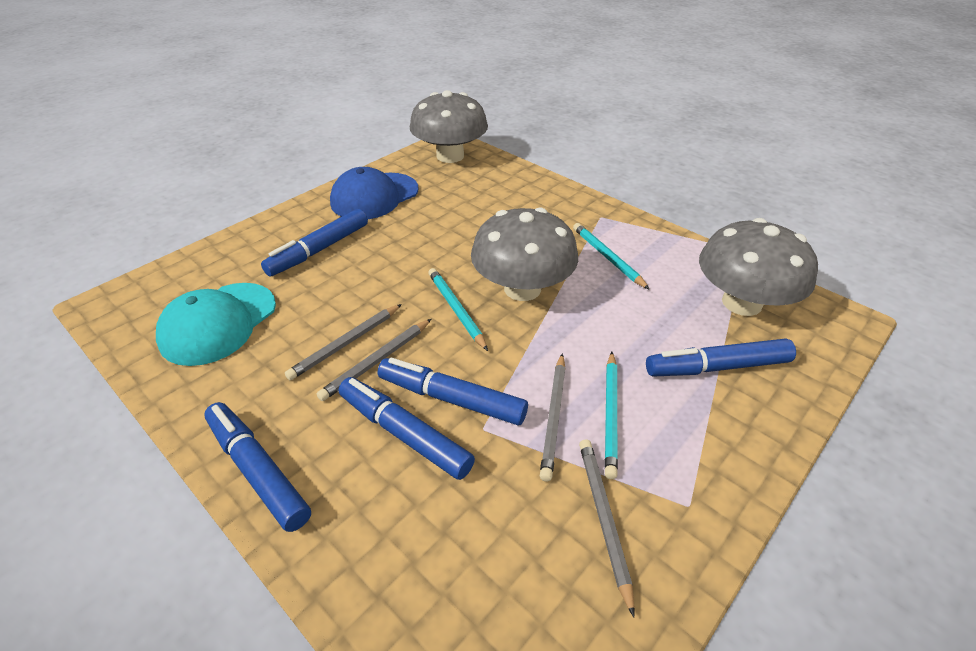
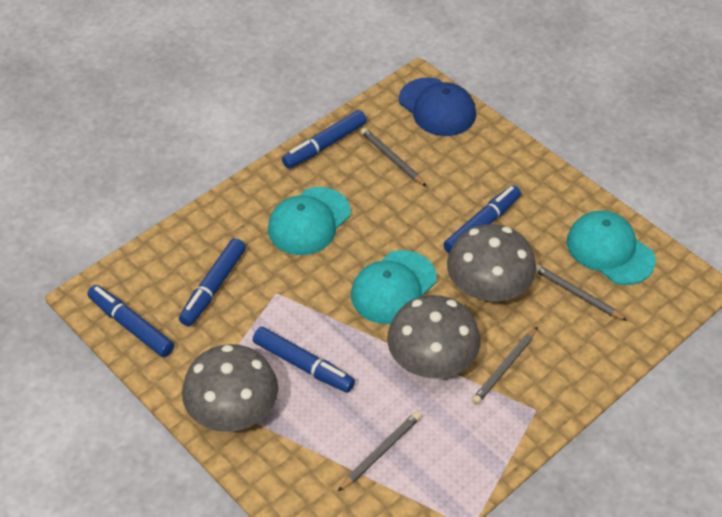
turquoise cap: [156,283,276,366] = 1 -> [268,187,351,255] [351,250,437,324] [567,211,656,285] = 3
turquoise pencil: [428,268,488,351] [573,223,650,290] [604,352,618,479] = 3 -> none = 0

